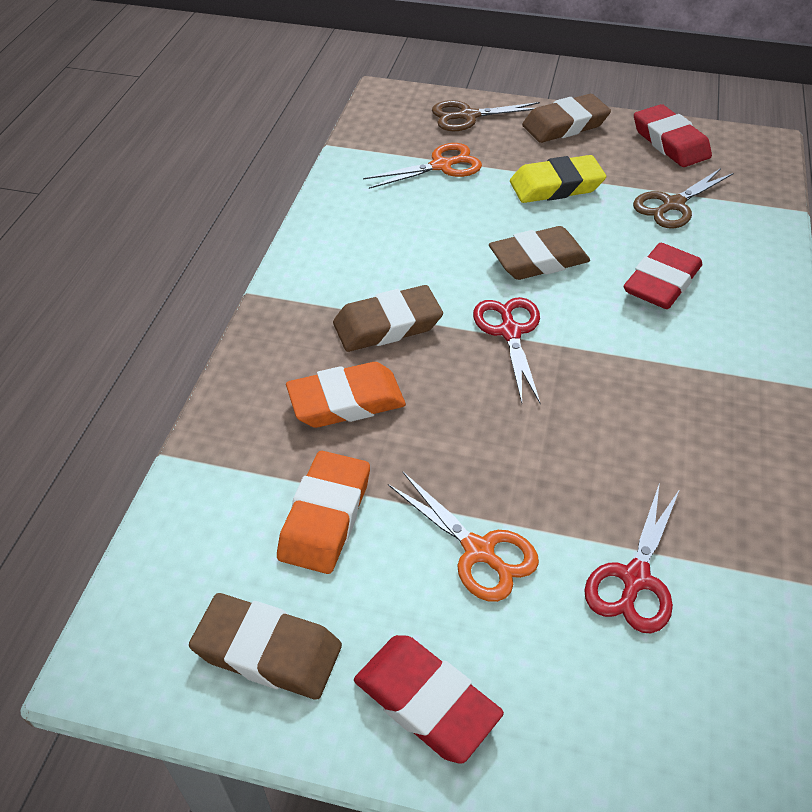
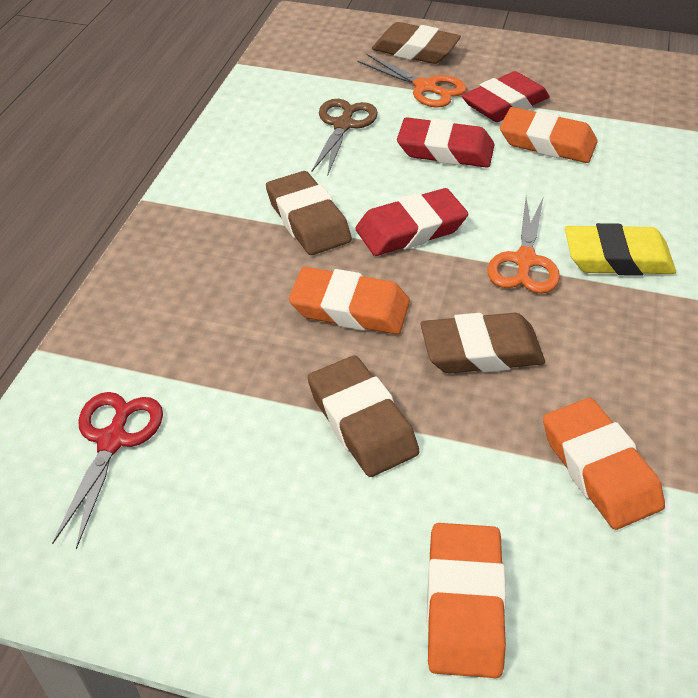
brown scissors: [432,100,540,131] [633,168,734,229] = 2 -> [312,99,378,174] = 1
orange eraser: [277,451,370,574] [286,362,406,428] = 2 -> [289,267,410,335] [427,523,506,678] [500,107,598,163] [543,398,665,530] = 4
red scissors: [473,297,541,404] [584,482,680,633] = 2 -> [52,392,163,549] = 1

